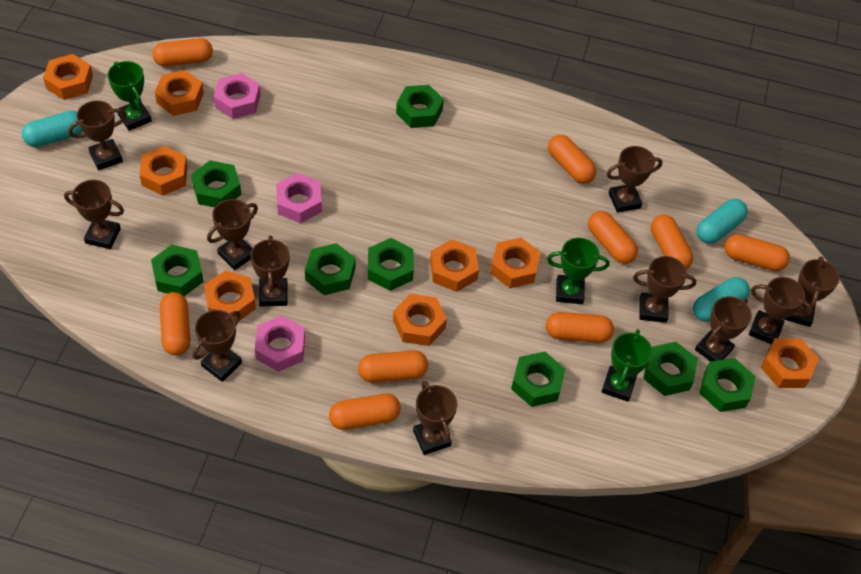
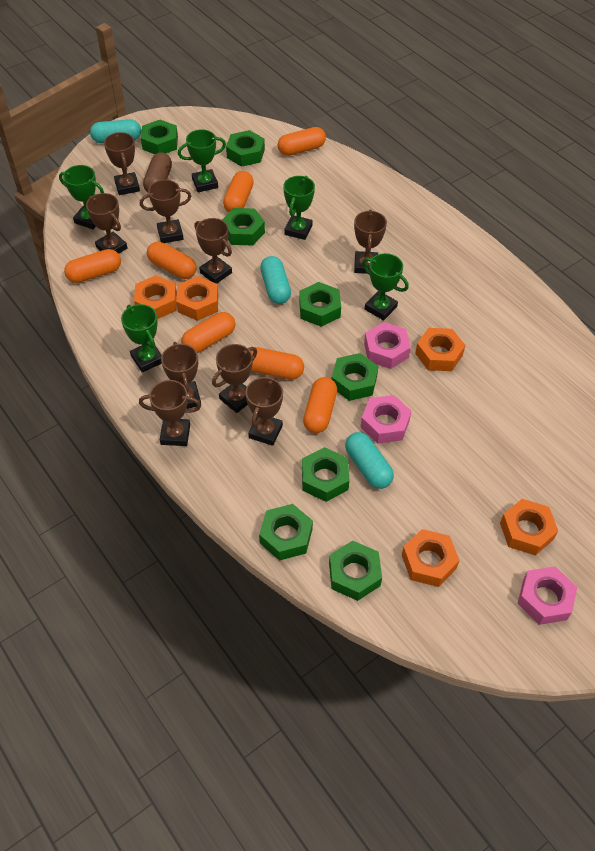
brown capsule: none = 0 -> [143,152,172,192] = 1
brown trophy: [64,180,124,249] [68,100,127,170] [192,310,242,382] [207,199,258,270] [250,236,290,307] [413,381,457,455] [607,146,663,213] [633,256,696,323] [695,296,752,362] [749,277,813,344] [784,257,840,327] = 11 -> [86,193,127,254] [104,132,140,195] [139,380,201,446] [140,180,191,243] [161,342,201,409] [194,218,232,284] [212,344,257,413] [246,375,283,446] [354,210,387,274] = 9
green trophy: [108,61,152,131] [547,238,610,304] [601,329,653,402] = 3 -> [59,165,104,229] [121,304,162,372] [178,129,226,192] [283,176,315,240] [362,253,409,320] = 5
orange capsule: [152,38,213,67] [160,292,190,355] [329,393,401,430] [358,351,428,383] [546,312,614,343] [548,134,596,184] [588,211,638,264] [651,215,693,269] [725,234,790,271] = 9 -> [64,249,121,283] [147,242,196,279] [181,312,235,353] [223,171,254,212] [251,347,304,379] [278,127,326,156] [303,377,337,433] = 7
orange nut: [43,54,93,100] [139,146,188,196] [155,70,204,116] [204,270,256,321] [393,294,447,346] [430,239,479,292] [490,238,541,288] [761,338,819,388] = 8 -> [134,275,177,319] [176,276,218,321] [402,529,460,587] [415,328,465,371] [500,499,558,556] = 5

